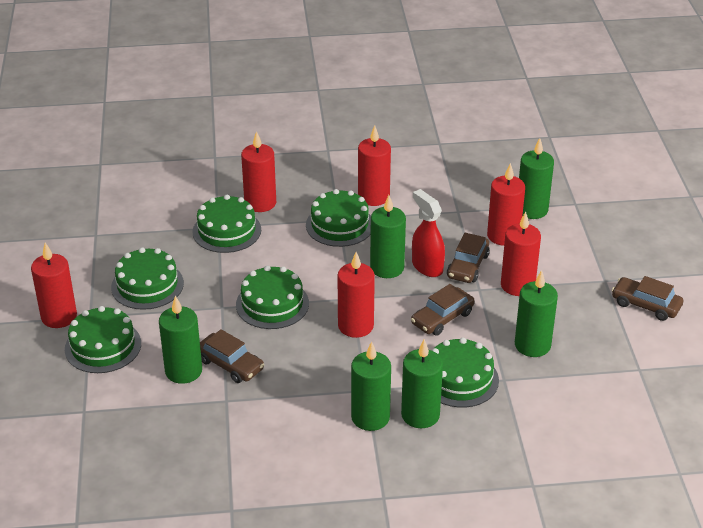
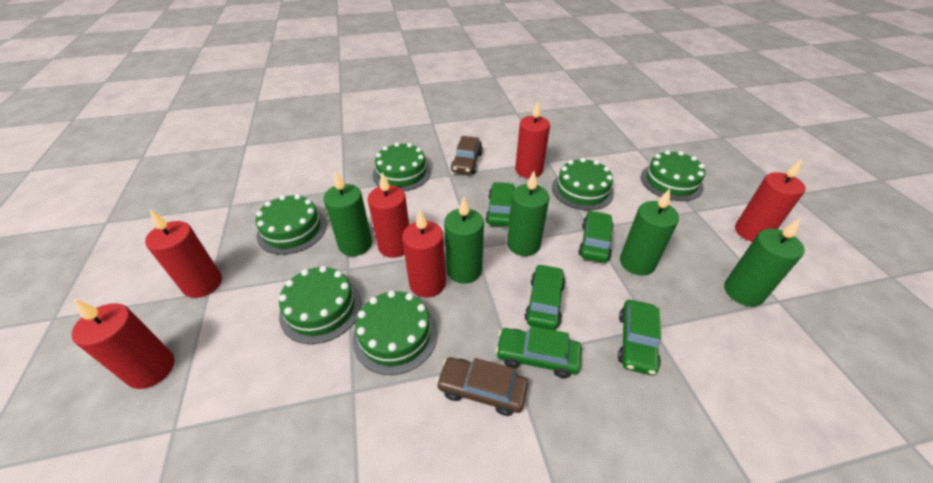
brown car: [200,329,264,383] [411,284,475,336] [447,233,490,283] [612,276,683,321] = 4 -> [436,357,528,416] [451,136,483,174] = 2
green candle: [159,296,202,384] [351,341,391,431] [370,195,406,278] [401,339,443,428] [515,270,558,357] [519,138,554,219] = 6 -> [323,170,372,256] [444,197,484,284] [507,171,549,256] [620,189,679,276] [724,218,805,306] = 5
green car: none = 0 -> [485,182,515,227] [496,326,582,378] [525,264,565,330] [578,211,614,263] [618,300,661,375] = 5
red spray bottle: [412,189,445,277] = 1 -> none = 0

